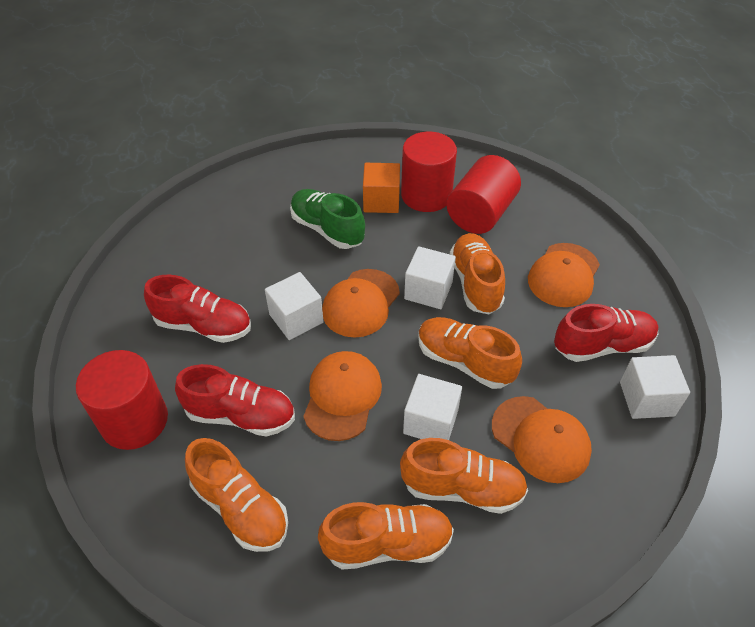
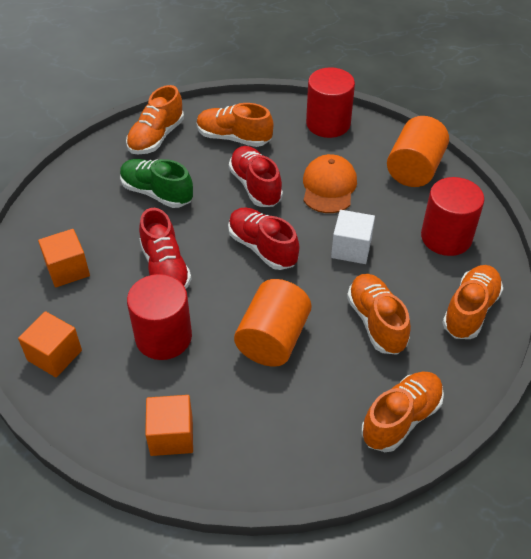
orange cap: [303,351,382,441] [322,269,400,338] [492,396,592,483] [528,243,600,307] = 4 -> [303,154,357,213] = 1
orange cube: [363,163,400,213] = 1 -> [18,311,82,377] [38,229,90,287] [145,395,193,456] = 3
orange cylinder: none = 0 -> [234,279,311,367] [387,116,449,187] = 2
white cube: [265,272,324,340] [403,374,462,440] [404,246,456,309] [620,355,690,419] = 4 -> [331,210,375,264] = 1

